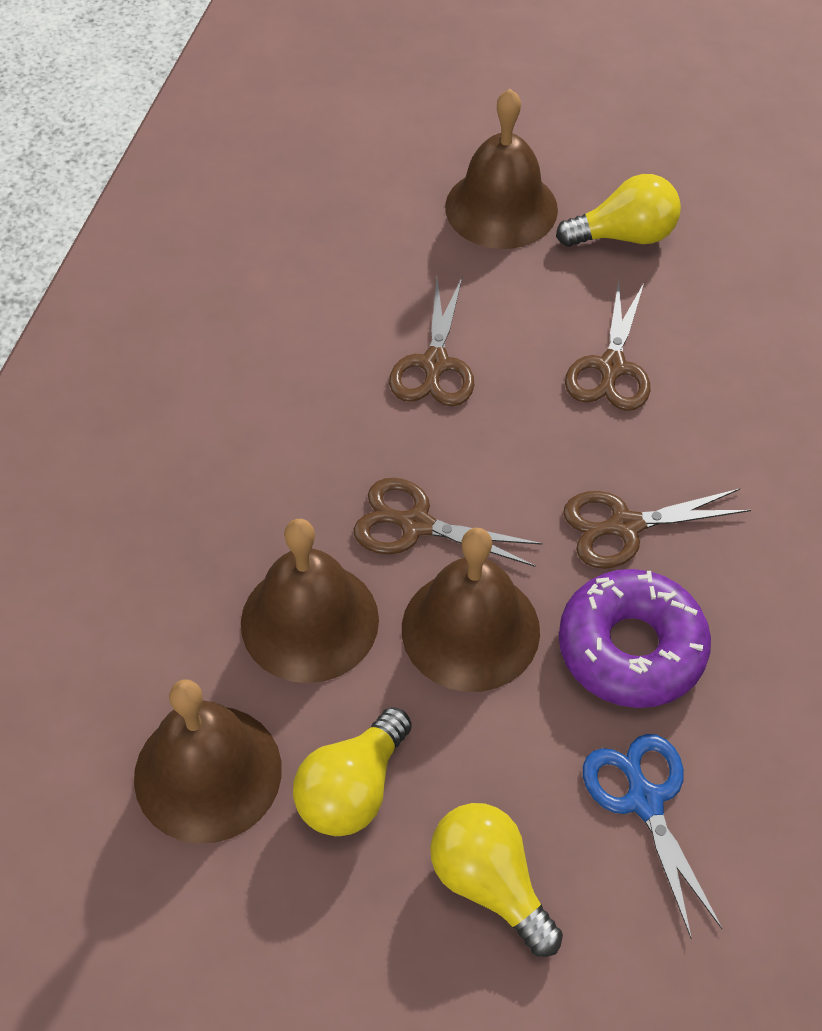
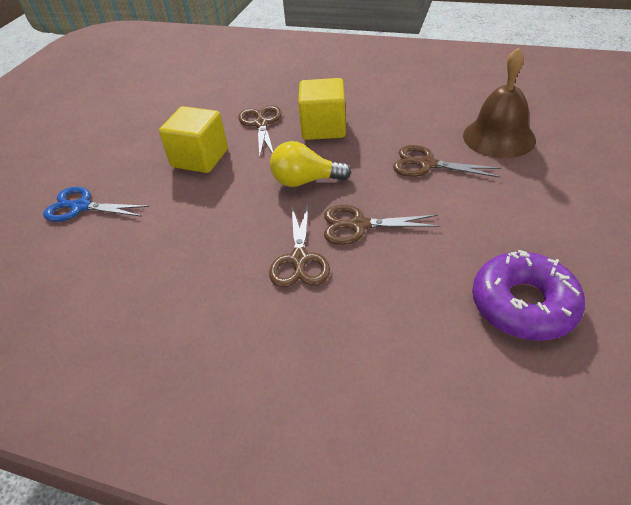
brown bell: [134,679,282,844] [241,519,379,683] [402,528,540,692] [445,89,558,249] = 4 -> [463,48,536,158] = 1
yellow cube: none = 0 -> [159,106,228,173] [298,78,346,140] = 2
yellow light bulb: [293,707,412,836] [430,803,563,957] [556,174,681,247] = 3 -> [270,141,351,187] = 1

